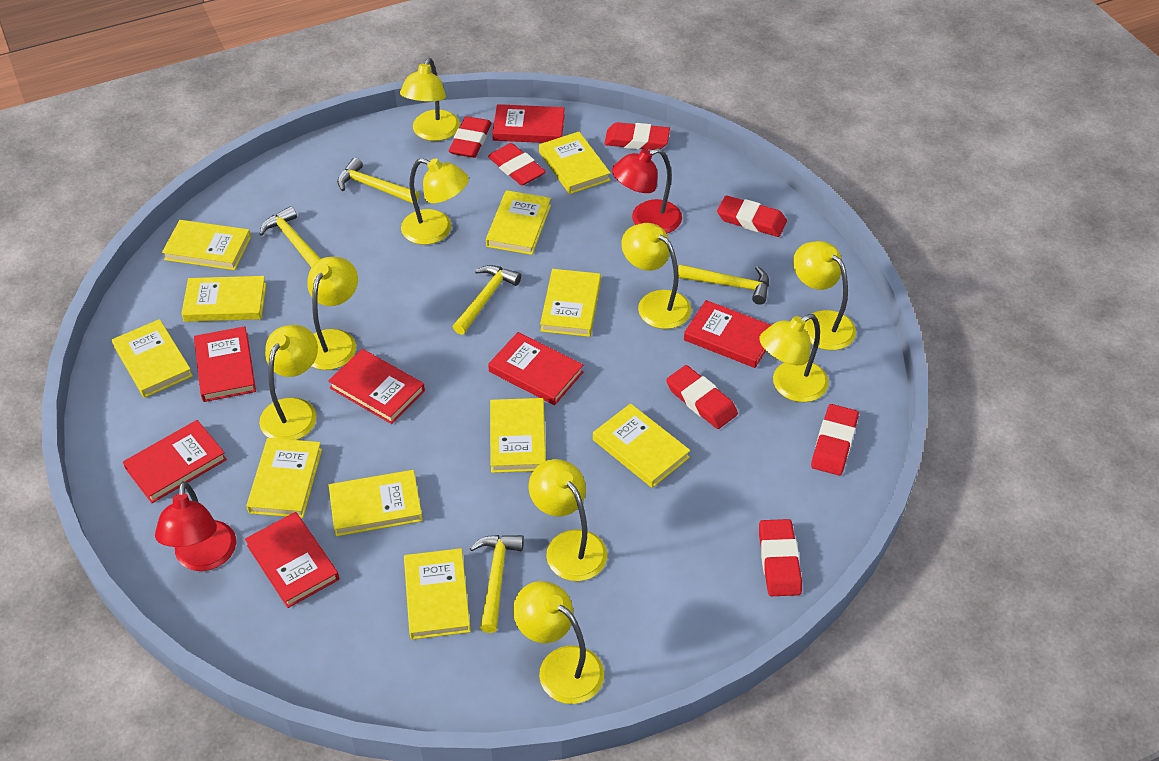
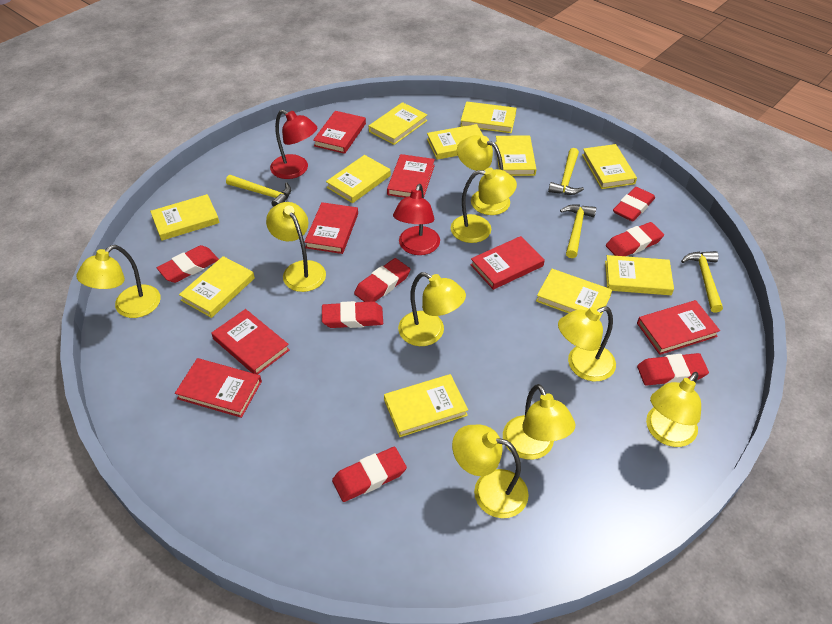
yellow hammer: [260,206,321,267] [337,158,419,203] [453,265,521,335] [470,535,524,633] [678,265,769,305] = 5 -> [226,175,291,207] [548,148,584,195] [560,205,596,258] [681,251,723,313] = 4

